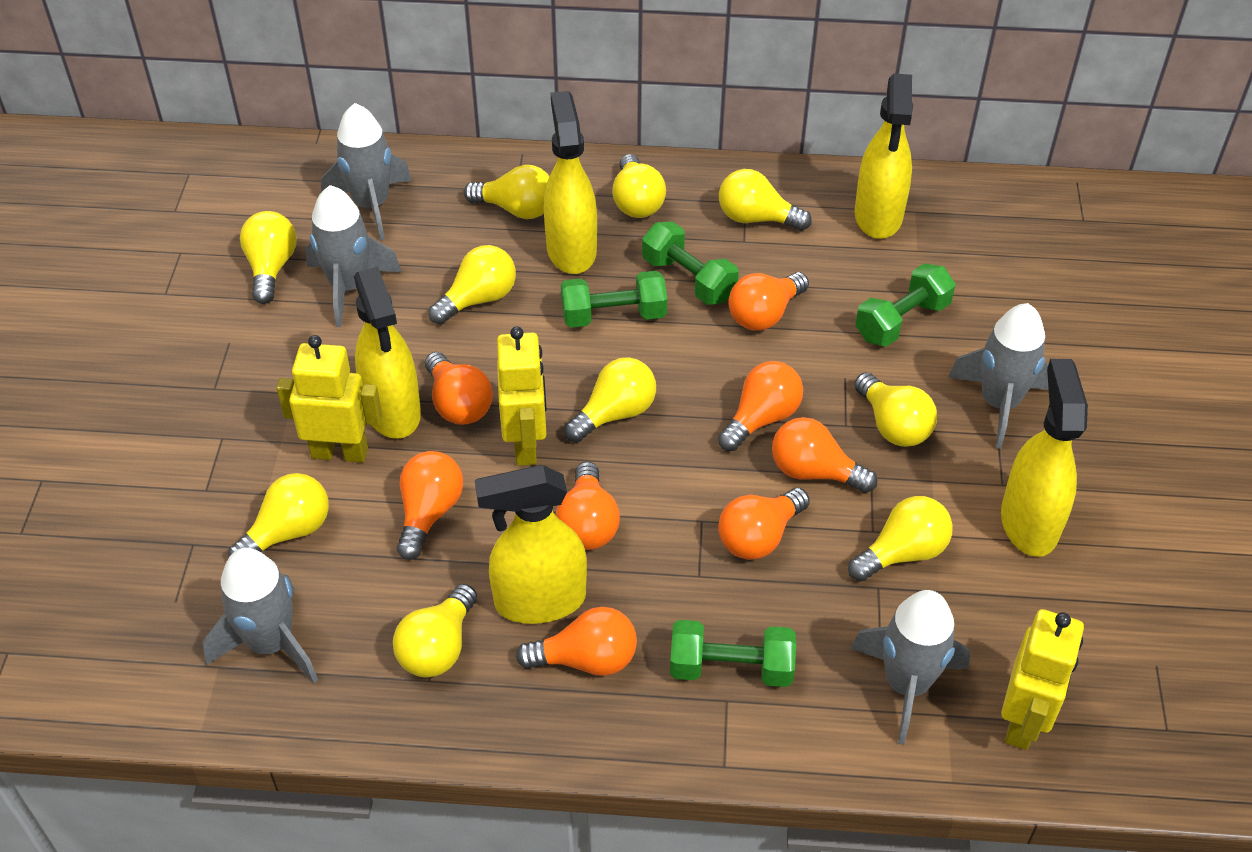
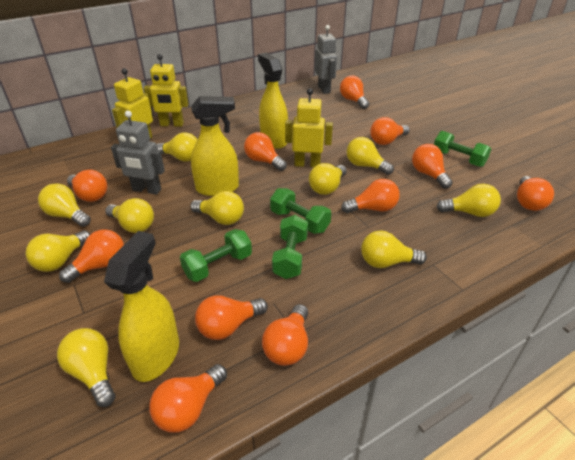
grey robot: none = 0 -> [111,111,165,195] [315,25,337,94] = 2
grey rocket: [202,548,318,683] [305,185,402,327] [321,103,412,241] [851,590,970,745] [948,303,1049,449] = 5 -> none = 0
orange light bulb: [397,451,463,560] [425,352,493,425] [516,607,637,676] [555,462,620,550] [718,361,803,451] [718,488,810,560] [728,272,809,331] [772,417,877,493] = 8 -> [59,229,124,283] [67,169,107,202] [149,364,227,433] [195,295,268,340] [244,132,287,171] [262,304,308,366] [340,76,369,109] [341,179,400,213] [370,117,410,145] [412,144,453,189] [517,176,554,211] = 11
yellow spray bottle: [354,267,421,439] [475,465,587,624] [544,91,597,274] [854,74,913,239] [1001,359,1088,557] = 5 -> [104,231,179,382] [191,96,239,196] [258,53,288,149] = 3

